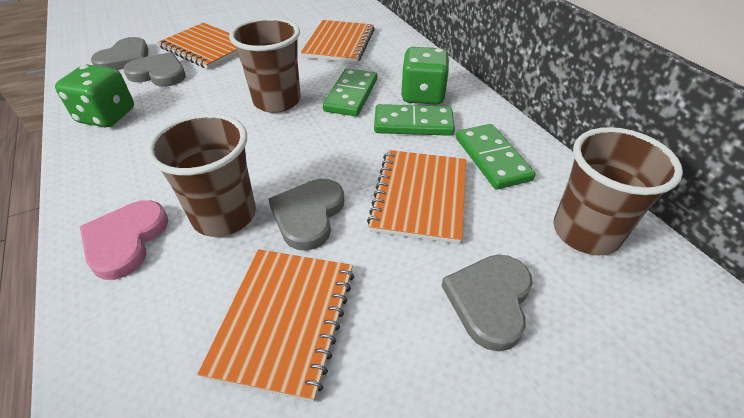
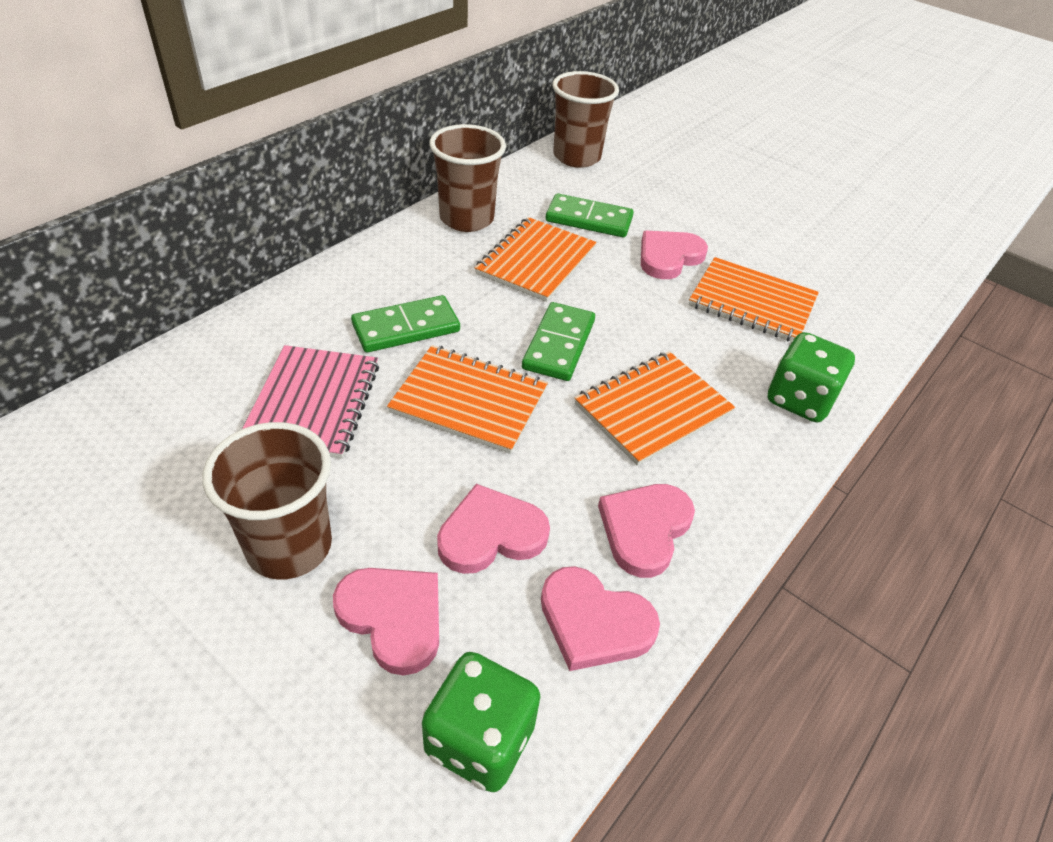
grey heart: [91,37,149,70] [123,52,186,87] [268,179,344,251] [442,255,533,351] = 4 -> none = 0
pink heart: [80,200,168,280] = 1 -> [333,568,439,676] [437,484,550,574] [541,566,660,671] [598,484,695,578] [641,231,708,279] = 5
pink notebook: none = 0 -> [242,345,379,459] = 1

